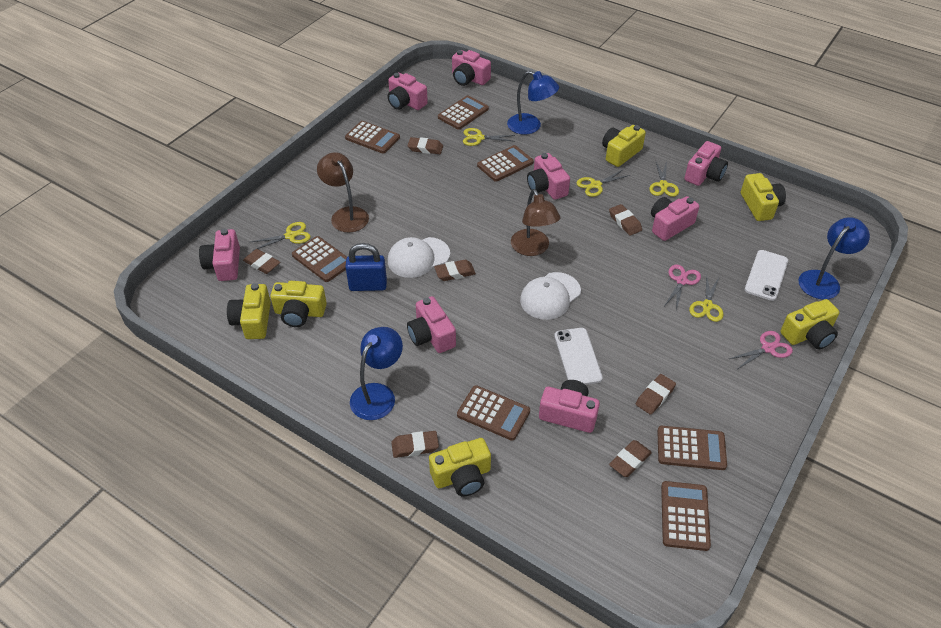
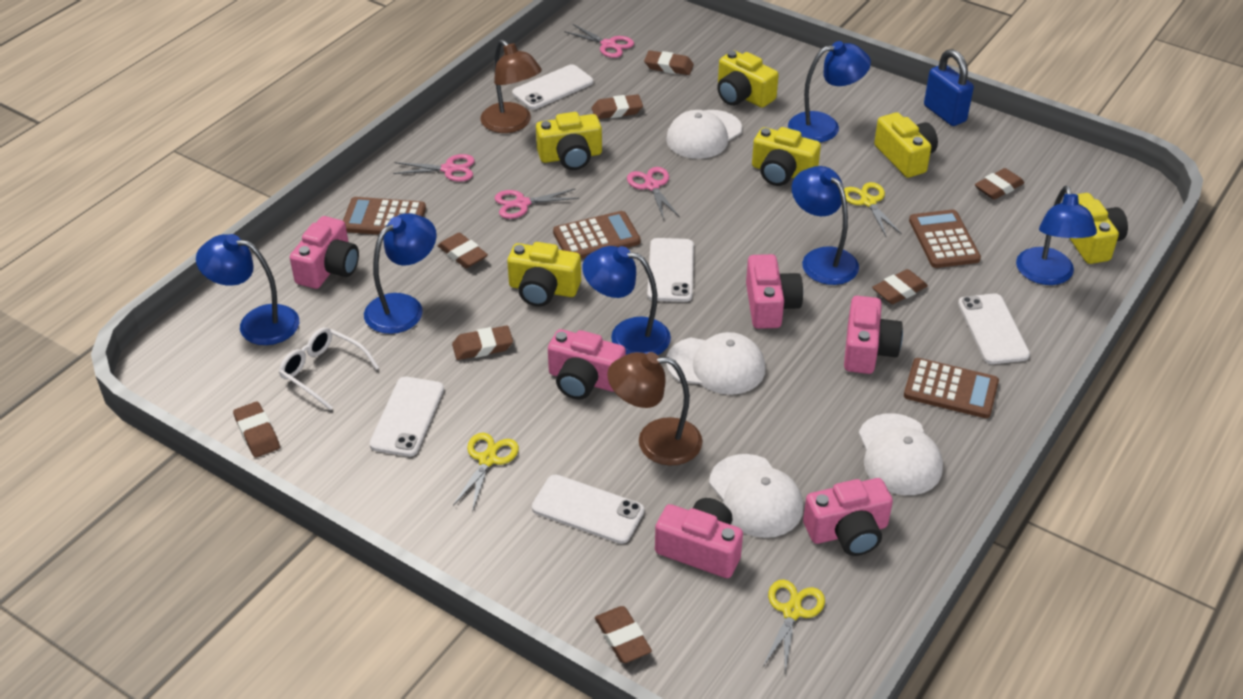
blue lamp: [350,327,403,420] [507,71,559,135] [798,217,870,300] = 3 -> [196,234,299,345] [364,213,436,334] [582,246,671,355] [788,41,871,142] [792,166,859,285] [1016,186,1097,285] = 6
brown calculator: [292,236,347,282] [345,121,400,153] [438,95,489,130] [457,385,530,441] [477,145,534,182] [657,426,727,470] [661,481,711,551] = 7 -> [343,197,426,235] [553,211,641,259] [904,358,999,418] [909,209,981,268] = 4
brown eraser: [243,249,280,274] [391,431,439,458] [408,137,443,154] [434,260,476,281] [609,204,642,236] [609,440,652,477] [636,374,676,415] = 7 -> [233,402,280,458] [438,233,488,268] [452,326,513,360] [592,94,643,119] [595,606,652,663] [644,51,694,75] [872,269,928,304] [975,168,1024,200] = 8
pink camera: [199,229,240,281] [388,73,428,110] [407,296,456,353] [452,50,491,86] [527,153,570,200] [539,380,600,433] [651,196,699,241] [684,141,728,186] = 8 -> [290,216,359,289] [548,329,626,399] [655,498,743,578] [746,254,803,329] [803,478,893,556] [844,296,903,374] = 6
pink scissors: [664,265,701,311] [729,331,793,369] = 2 -> [393,154,475,182] [495,189,579,219] [564,24,634,58] [627,167,680,220] = 4
white cap: [388,237,450,278] [520,272,581,320] = 2 -> [666,110,742,159] [666,332,765,395] [709,454,803,538] [859,413,943,495] = 4
white glasses: none = 0 -> [279,327,379,410] = 1
white phone: [554,328,603,385] [745,250,788,301] = 2 -> [369,377,444,457] [512,64,593,110] [532,474,644,544] [647,238,694,302] [958,294,1030,364] = 5
yellow scissors: [251,222,311,251] [463,128,515,146] [577,169,630,197] [649,161,679,197] [689,274,724,322] = 5 -> [453,433,519,512] [763,579,825,672] [844,182,902,236] = 3

